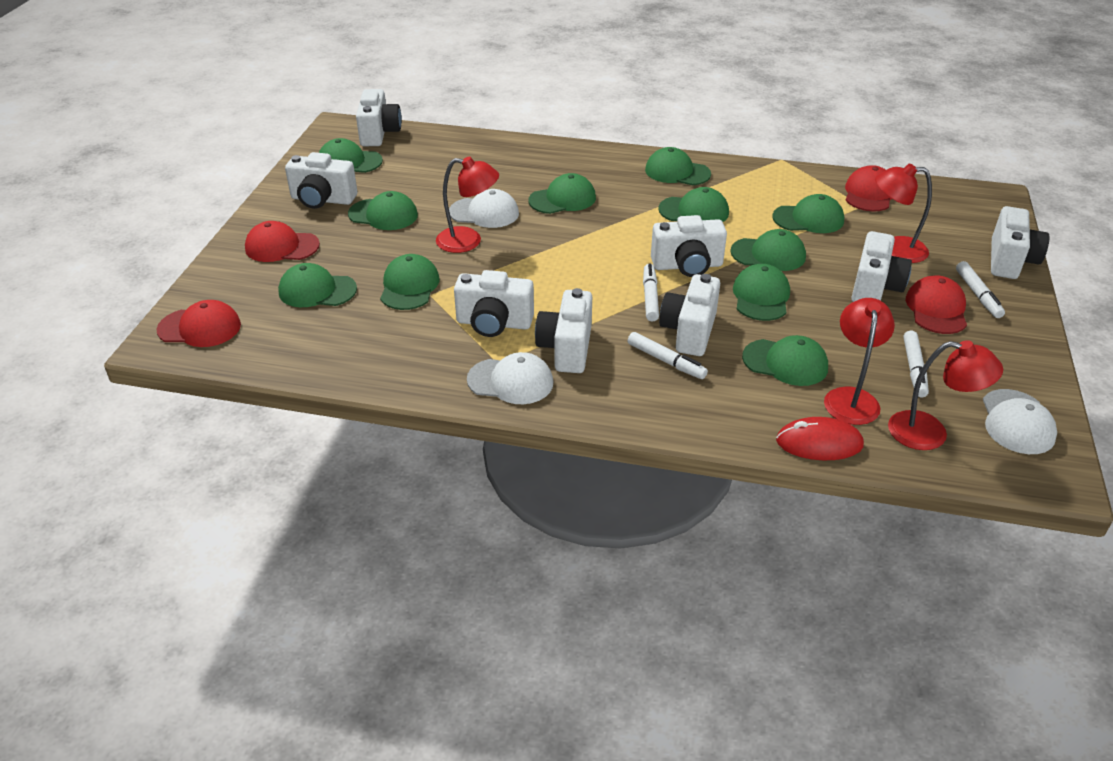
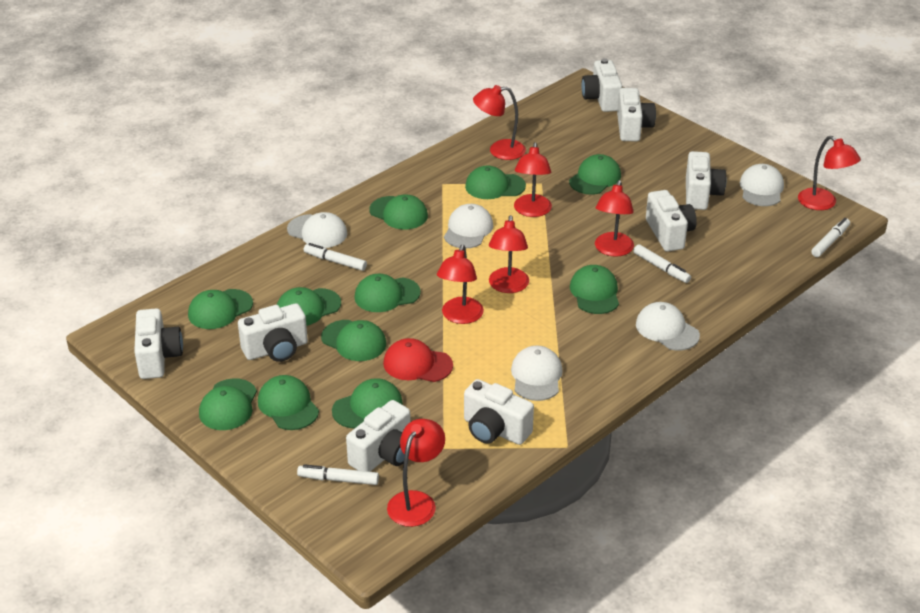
red cap: [156,300,241,347] [245,221,320,262] [845,165,892,212] [906,276,967,334] = 4 -> [383,338,453,382] = 1
red lamp: [436,157,499,253] [824,298,895,425] [875,164,932,263] [888,340,1003,450] = 4 -> [387,419,445,527] [437,245,484,324] [473,85,526,160] [489,215,529,293] [514,142,552,217] [595,180,634,257] [798,136,861,210] = 7
red mouse: [776,417,864,460] = 1 -> none = 0
white cap: [449,189,519,228] [467,352,553,404] [983,389,1057,454] = 3 -> [287,212,347,248] [444,204,493,248] [511,345,563,401] [636,302,700,351] [740,164,784,206] = 5

